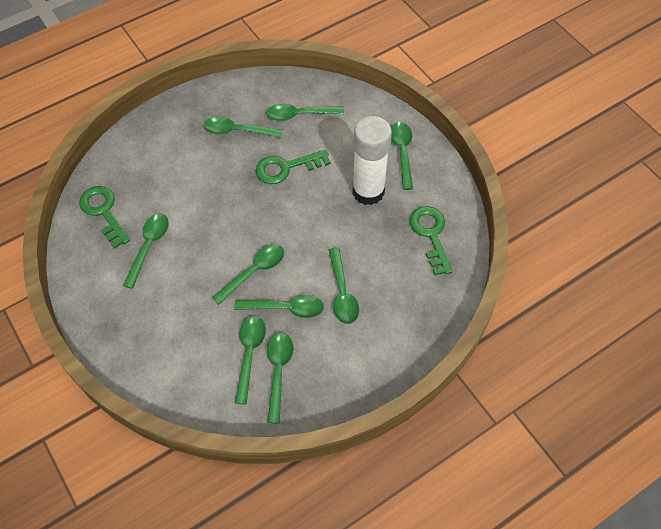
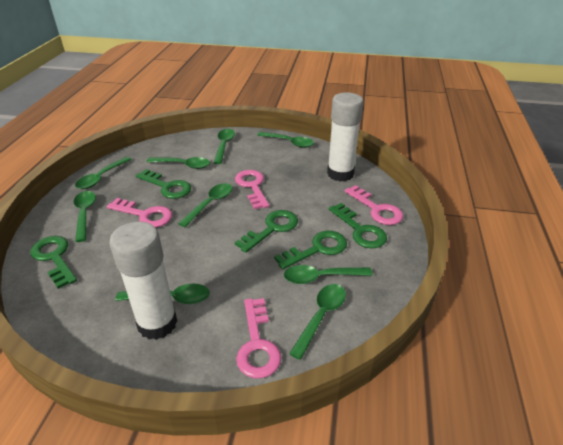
green key: [79,186,130,248] [256,150,331,184] [410,206,453,275] = 3 -> [31,236,77,289] [136,169,191,199] [235,210,298,253] [274,231,347,269] [329,203,387,248] = 5
pink key: none = 0 -> [107,198,172,227] [235,170,269,209] [236,298,281,378] [345,185,403,225] = 4
white glue stick: [352,116,392,205] = 1 -> [109,221,178,340] [327,92,363,182] = 2

